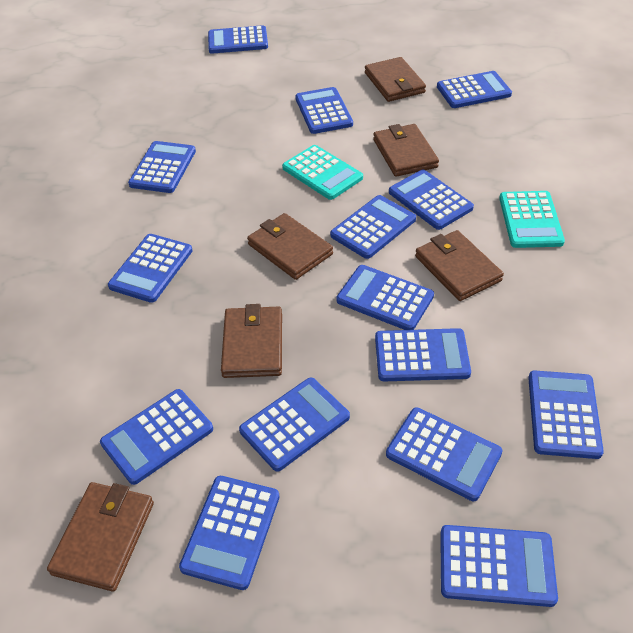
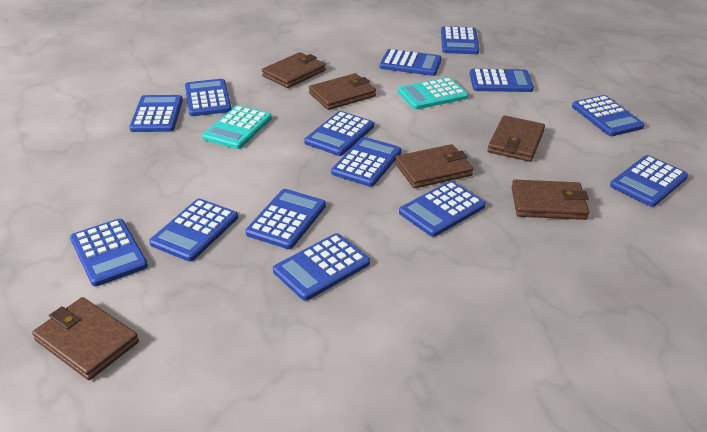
blue calculator: [100,389,213,485] [108,234,193,303] [128,141,196,193] [179,476,280,590] [208,25,268,54] [239,378,350,472] [295,87,353,134] [330,195,416,259] [337,265,434,330] [375,328,471,381] [386,407,502,501] [389,170,474,230] [437,71,512,108] [440,525,558,607] [528,370,604,459] = 15 -> [70,219,148,286] [129,95,183,132] [149,198,238,262] [185,79,231,116] [246,189,326,249] [273,233,370,301] [304,111,374,156] [331,137,402,187] [380,49,442,76] [399,181,486,237] [441,26,479,54] [470,69,534,92] [572,95,645,136] [610,155,688,207] = 14

